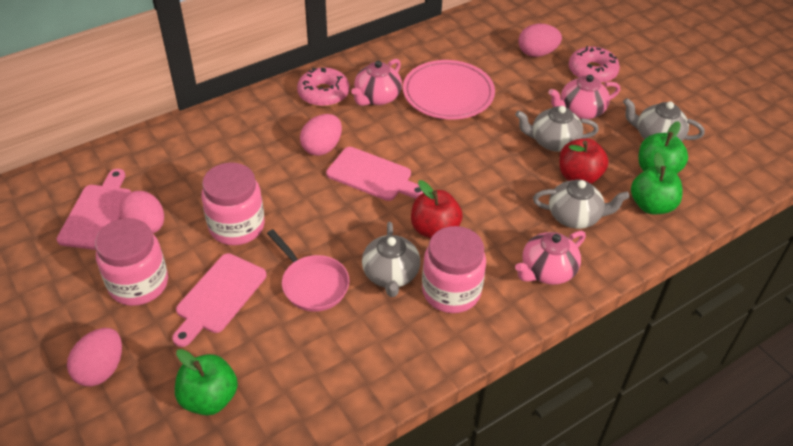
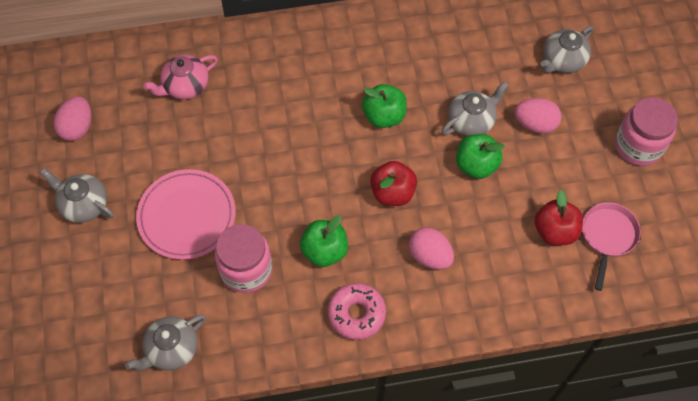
pink cutting board: [57,169,131,250] [172,253,267,347] [326,147,423,201] = 3 -> none = 0
pink donut: [297,67,350,107] [568,46,620,83] = 2 -> [328,283,386,340] = 1
pink egg: [67,328,122,387] [119,191,164,233] [300,114,342,156] [518,24,562,57] = 4 -> [53,96,91,141] [409,227,454,270] [515,98,562,134] = 3
pink jar: [95,218,168,306] [201,163,265,245] [422,226,486,313] = 3 -> [215,224,272,293] [615,97,678,166] = 2
pink teapot: [351,59,402,106] [515,231,586,285] [548,75,620,119] = 3 -> [143,55,218,99] = 1

